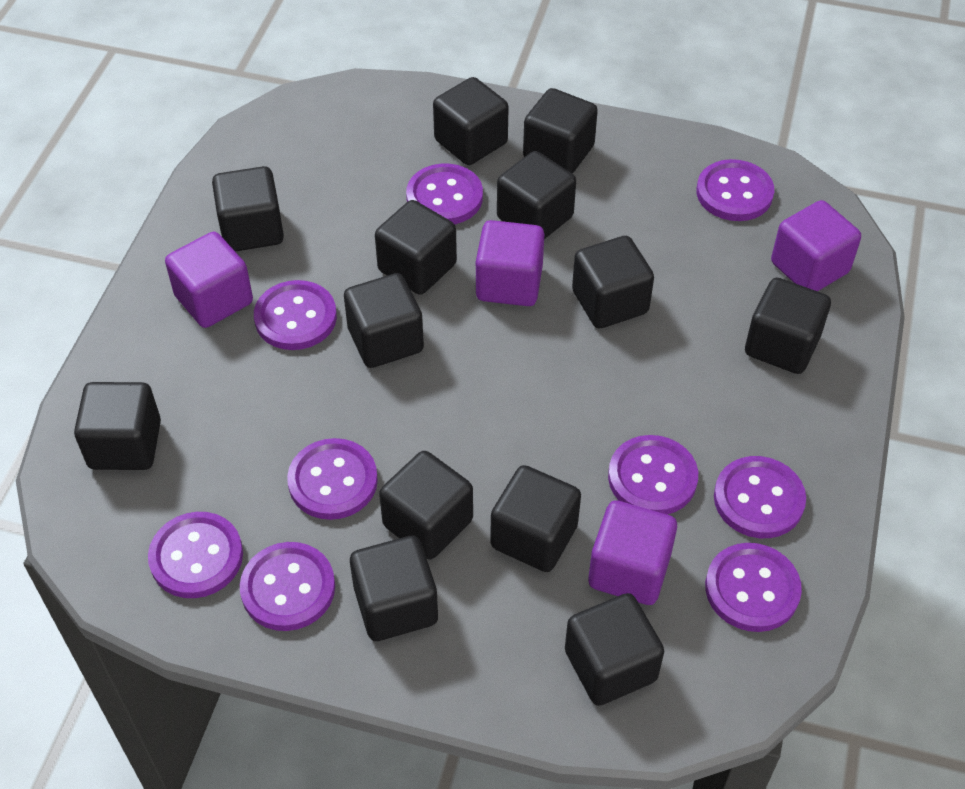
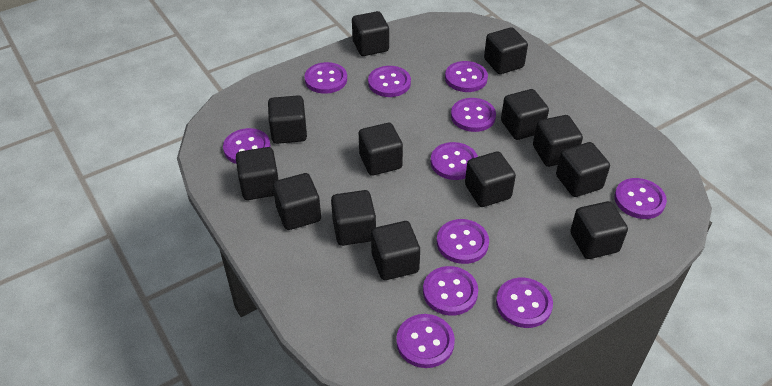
purple button: [148,512,243,598] [240,542,335,631] [254,280,337,350] [287,438,378,520] [406,164,483,224] [608,435,698,515] [697,159,774,221] [705,543,802,632] [714,456,806,538] = 9 -> [223,128,271,164] [304,62,347,94] [368,66,411,97] [396,314,455,368] [423,266,478,316] [430,142,478,180] [437,219,489,264] [445,61,488,92] [451,98,496,132] [496,278,553,328] [614,178,667,219] = 11
purple cube: [165,232,253,328] [476,220,544,306] [588,500,677,605] [771,200,861,291] = 4 -> none = 0

